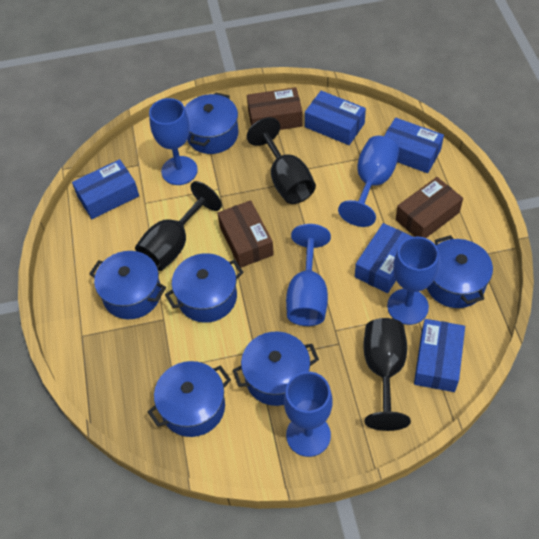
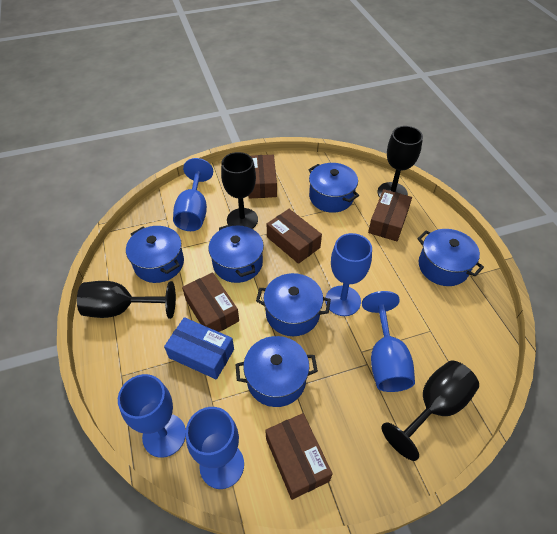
black goblet: [135,181,222,271] [247,117,316,204] [364,318,411,431] = 3 -> [77,281,176,319] [221,152,258,229] [377,126,423,197] [382,361,479,461] = 4
blue box: [72,159,139,219] [305,91,366,145] [355,223,413,293] [384,118,444,173] [414,319,465,392] = 5 -> [164,317,234,380] = 1
brown box: [217,200,274,268] [247,87,303,130] [396,177,463,238] = 3 -> [182,272,239,332] [248,155,277,199] [265,413,333,500] [267,209,322,264] [368,189,412,241] = 5

